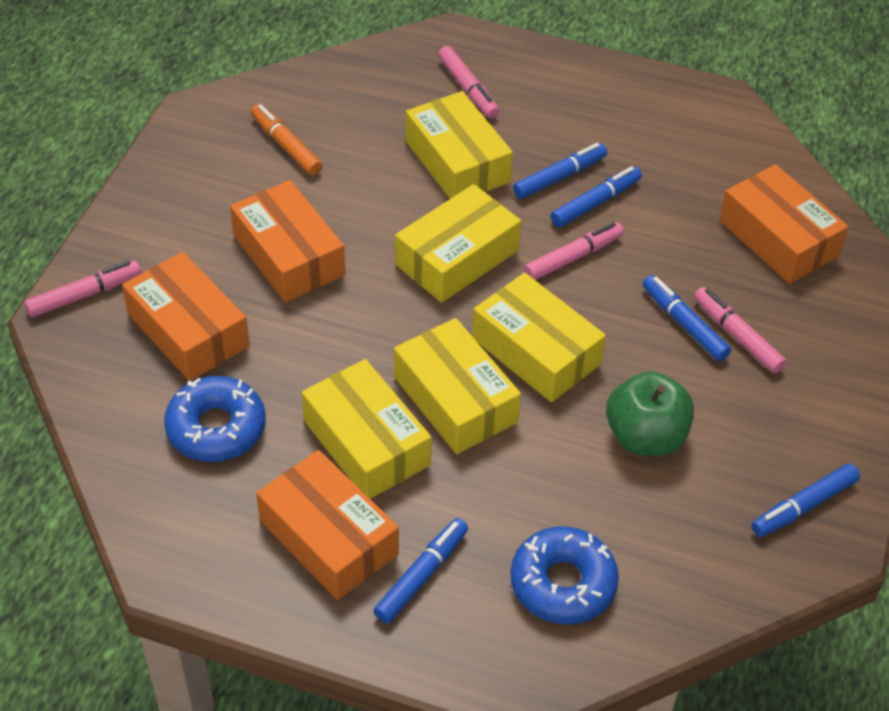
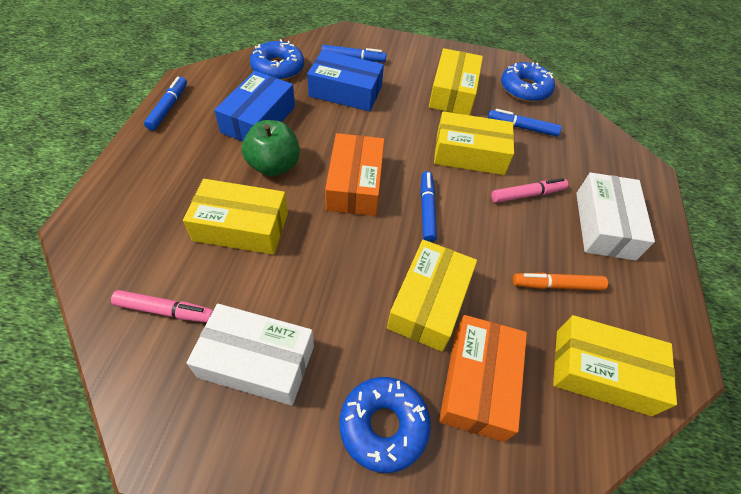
blue box: none = 0 -> [214,71,295,142] [307,50,384,112] = 2
blue donut: [164,376,266,462] [510,526,619,624] = 2 -> [250,39,304,80] [339,377,431,473] [501,62,555,102] = 3
blue marker: [374,518,468,624] [513,143,607,199] [550,166,642,227] [643,275,731,361] [752,463,860,537] = 5 -> [144,77,187,131] [321,45,386,62] [421,171,437,242] [488,109,562,136] = 4
orange box: [122,252,250,381] [230,180,345,302] [256,450,399,600] [719,164,849,284] = 4 -> [325,133,384,216] [439,315,527,442] = 2
pink marker: [24,261,141,318] [438,46,499,119] [524,222,624,280] [694,287,787,373] = 4 -> [111,290,213,323] [491,178,568,203] = 2
white box: none = 0 -> [187,304,314,406] [576,172,655,261] = 2

